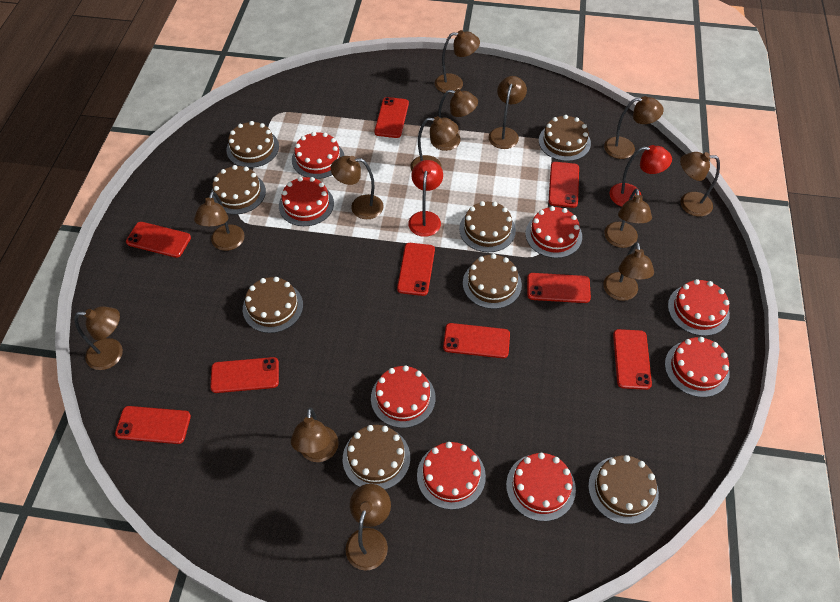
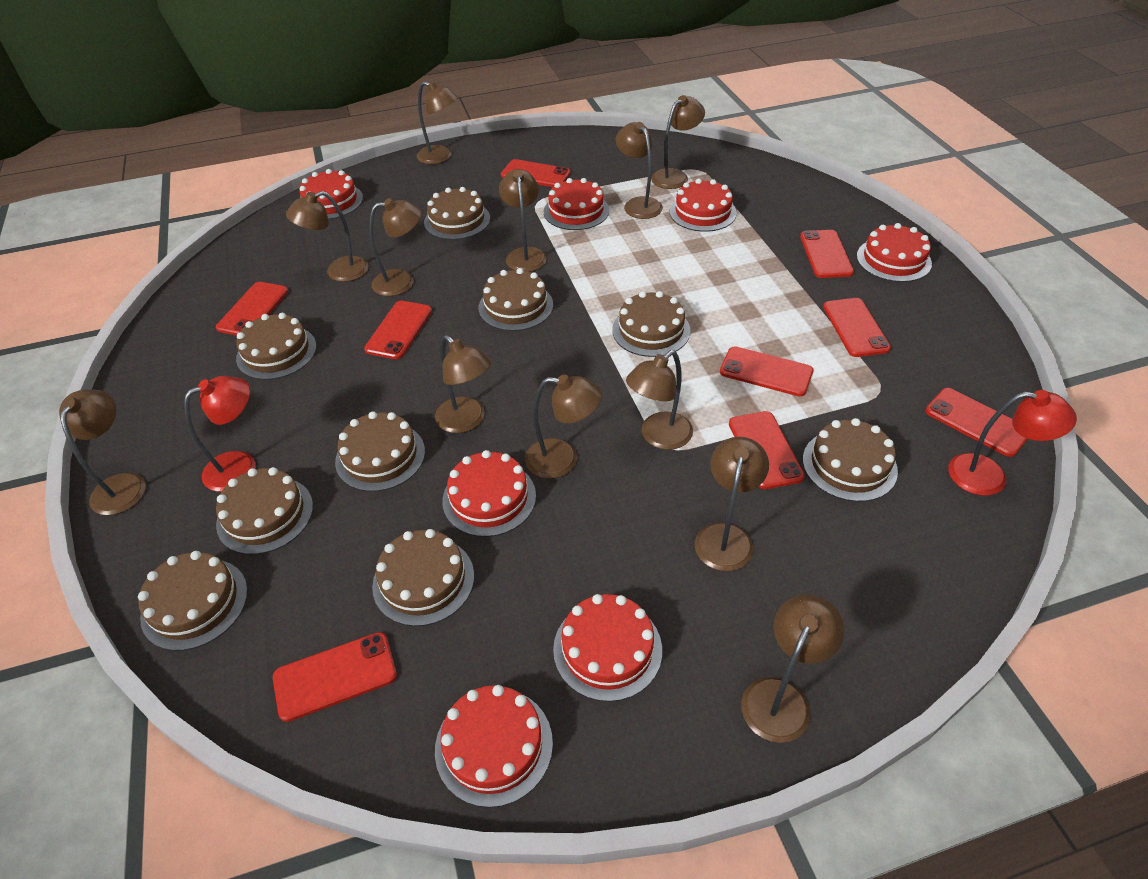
brown cake: [211,165,266,215] [226,121,279,168] [243,277,303,333] [343,425,410,490] [459,201,516,252] [463,254,522,309] [539,115,591,161] [588,455,659,524] = 8 -> [138,551,248,651] [216,467,313,555] [236,313,316,380] [335,412,425,492] [372,529,474,626] [424,187,490,240] [479,268,553,331] [612,291,690,357] [803,418,898,502] = 9
brown lamp: [74,306,123,370] [194,192,245,251] [291,407,339,462] [331,156,384,219] [346,484,391,571] [411,116,459,171] [431,89,478,151] [435,30,480,94] [488,76,527,149] [603,242,654,301] [604,96,664,159] [604,188,652,248] [680,152,720,217] = 13 -> [59,390,146,515] [286,191,369,282] [369,198,421,296] [417,81,458,164] [435,335,491,433] [499,169,547,272] [525,374,602,479] [616,122,663,219] [626,350,693,450] [651,95,705,189] [695,437,769,571] [741,594,844,743] = 12
red cake: [279,177,334,226] [292,132,344,179] [371,365,436,428] [417,442,486,510] [506,453,576,521] [525,206,582,258] [665,337,730,397] [668,279,730,336] = 8 -> [299,169,363,219] [435,685,553,808] [442,450,536,537] [544,178,609,230] [553,594,662,702] [670,179,737,232] [857,223,932,282] = 7

